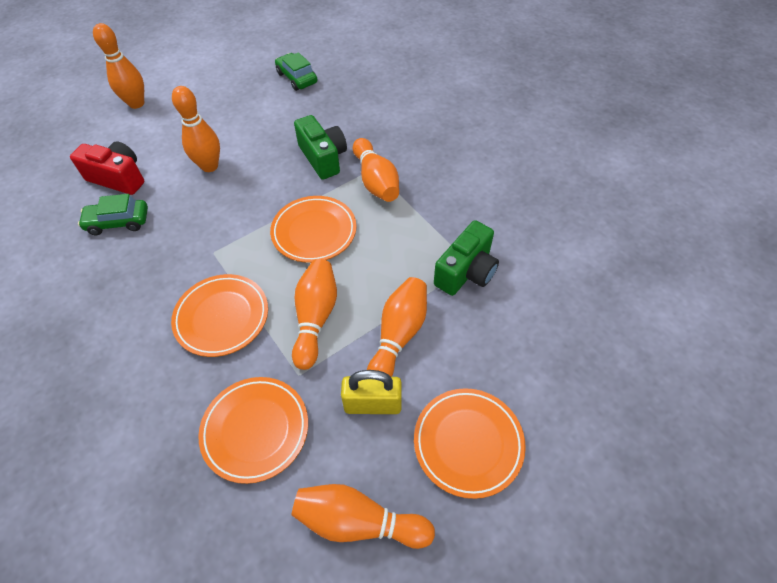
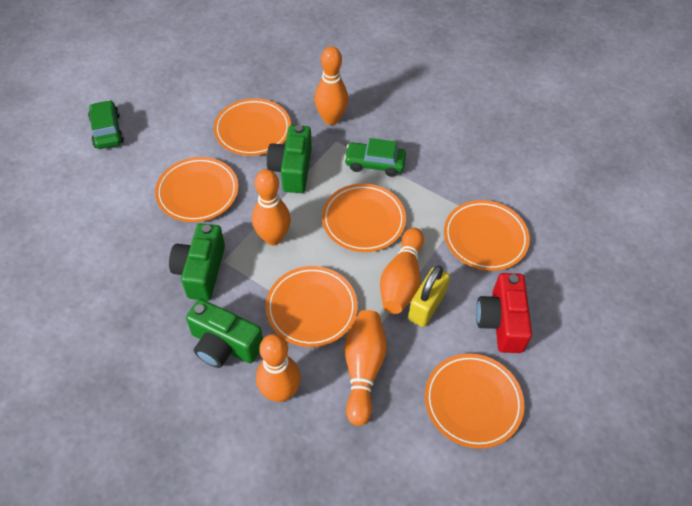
green camera: [294,115,347,180] [434,220,499,296] = 2 -> [169,223,225,301] [186,299,263,368] [267,125,312,193] = 3
orange bowling pin: [93,23,144,109] [172,86,220,172] [292,259,337,370] [292,484,435,549] [353,138,399,202] [367,277,427,377] = 6 -> [252,169,291,245] [256,334,301,402] [314,46,348,125] [345,310,387,426] [380,228,424,314] = 5
orange plate: [171,274,268,357] [198,377,308,484] [270,196,357,263] [414,388,526,499] = 4 -> [155,157,239,222] [214,98,291,156] [266,266,358,347] [322,183,406,252] [425,354,524,449] [444,200,530,271] = 6

